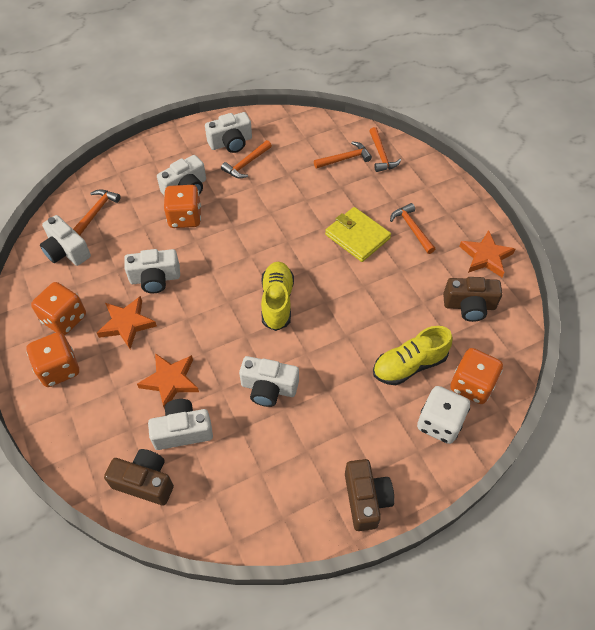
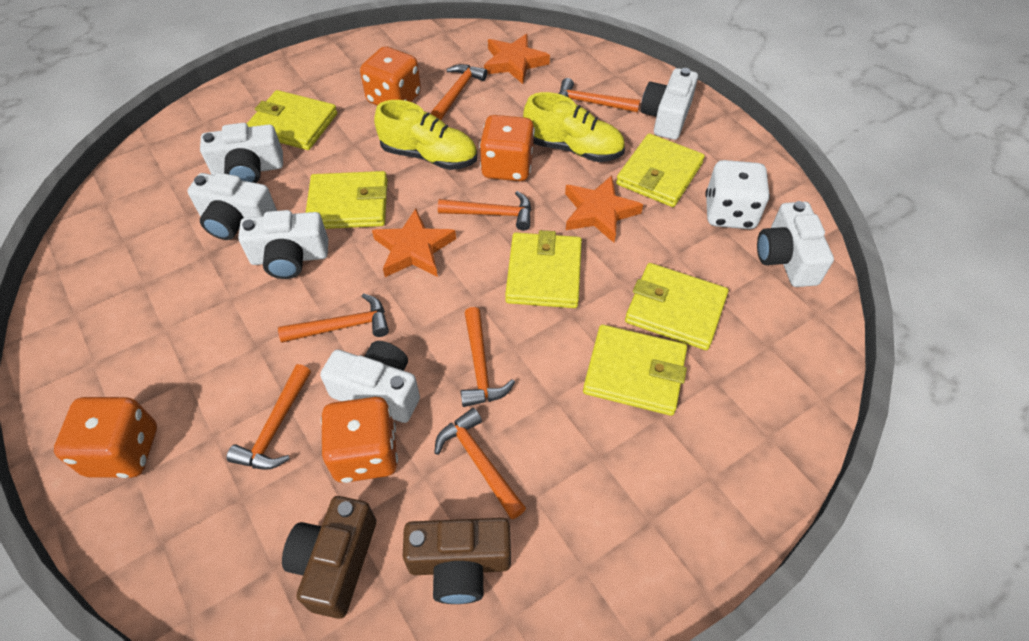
brown camera: [104,449,174,505] [345,459,395,531] [443,277,502,322] = 3 -> [282,496,376,619] [403,518,511,604] = 2
orange hammer: [73,189,121,235] [221,140,272,178] [314,141,372,169] [370,127,401,172] [390,203,435,254] = 5 -> [226,364,311,470] [278,293,389,343] [431,64,487,120] [434,408,526,519] [438,191,531,231] [461,307,515,407] [558,78,640,112] = 7
yellow wallet: [325,207,391,262] = 1 -> [247,90,337,150] [306,171,388,229] [505,230,582,308] [583,325,687,416] [616,133,705,207] [625,263,729,350] = 6

